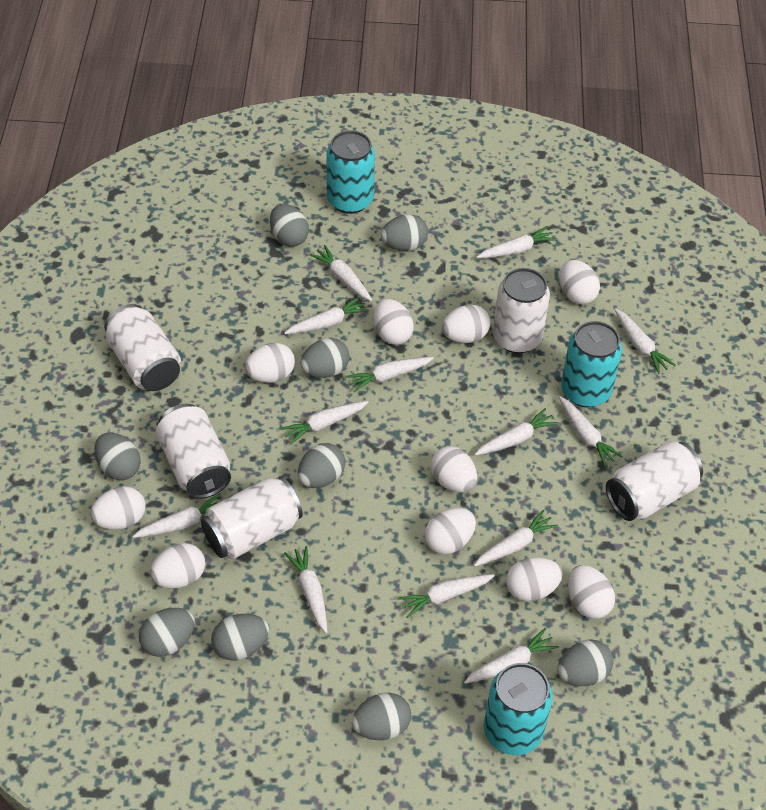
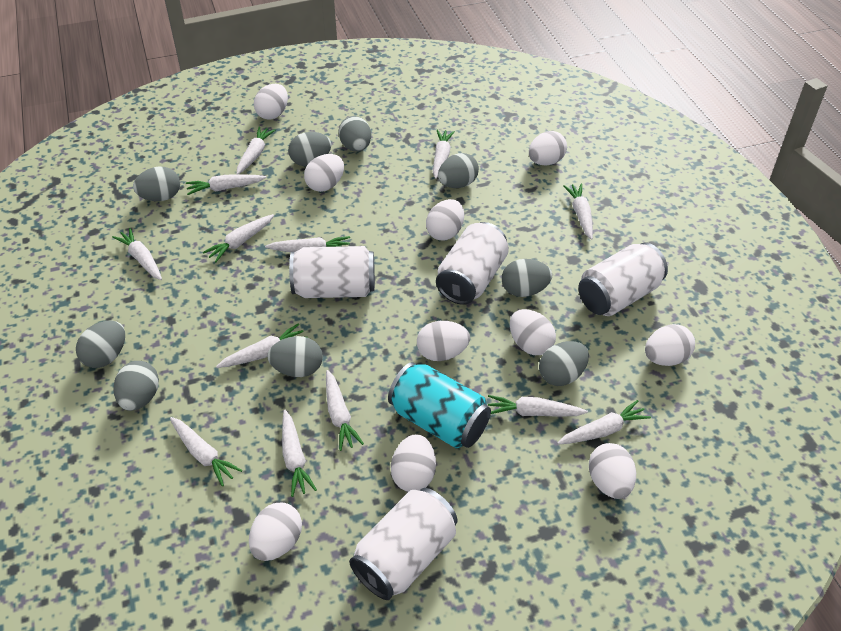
turquoise can: [327,130,375,214] [484,663,553,755] [561,321,622,407] = 3 -> [388,362,491,448] = 1
white can: [104,304,181,391] [156,404,231,499] [201,476,303,559] [493,268,550,353] [606,440,703,521] = 5 -> [289,246,375,298] [349,488,458,600] [436,222,509,305] [578,243,668,316] = 4

